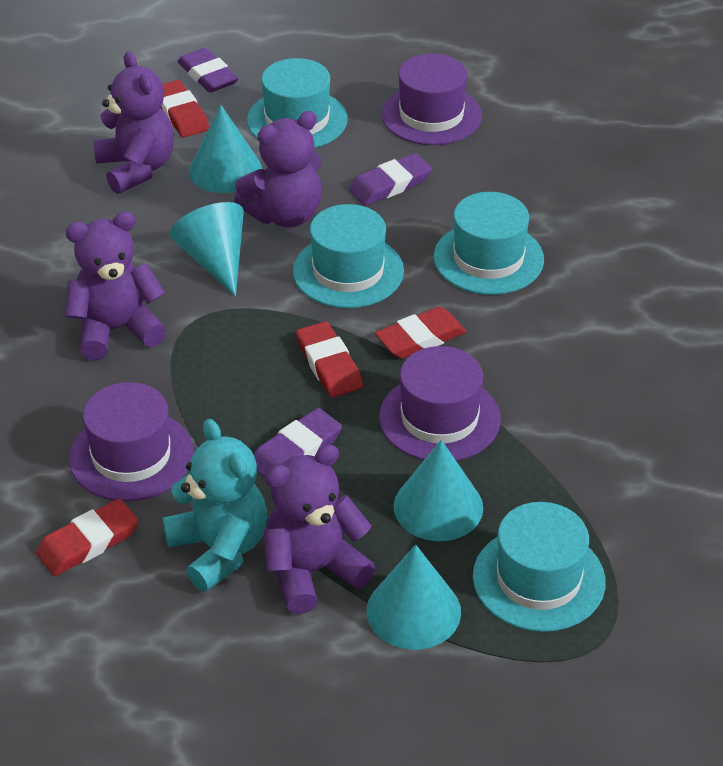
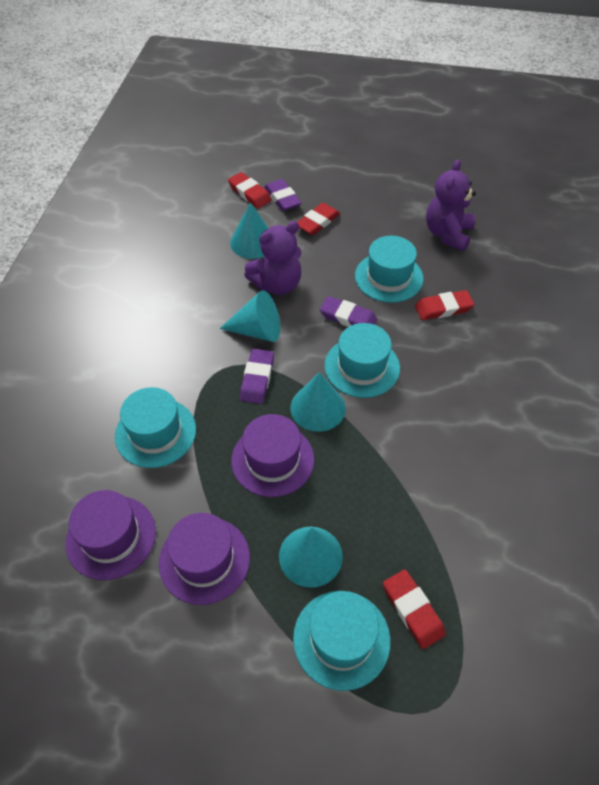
purple teddy bear: [65,211,167,360] [93,51,174,194] [234,111,322,227] [264,445,376,614] = 4 -> [244,221,302,295] [426,159,476,251] = 2
turquoise teddy bear: [162,419,267,592] = 1 -> none = 0

